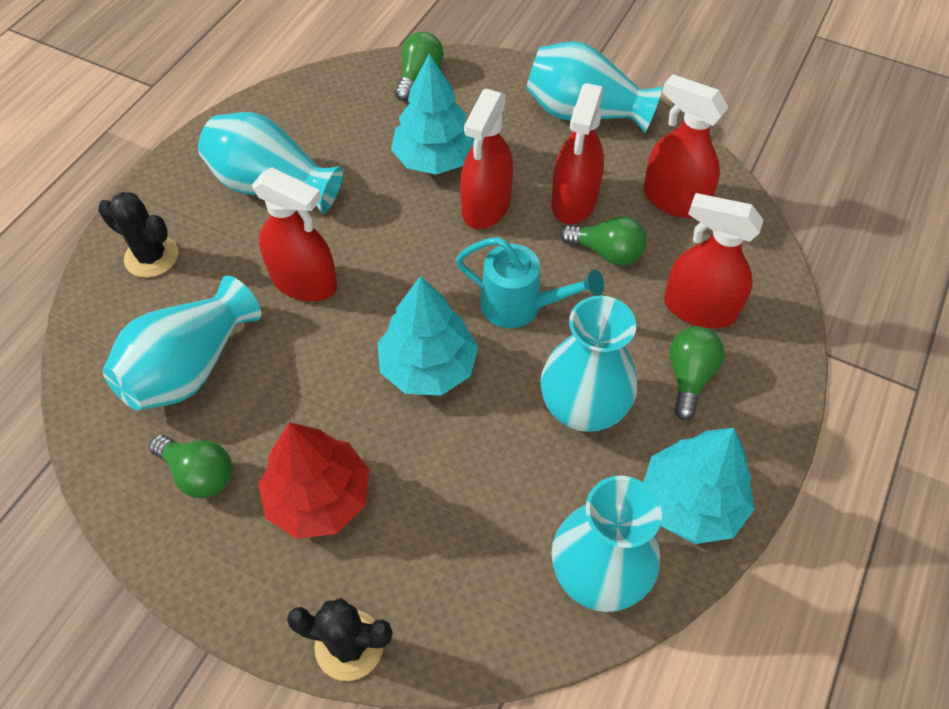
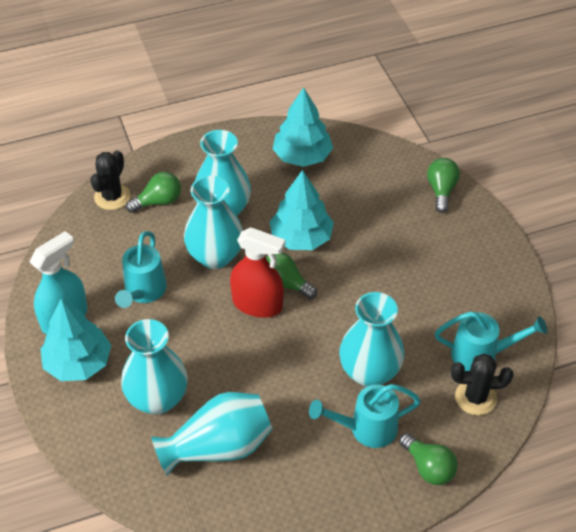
red spray bottle: [252,167,337,302] [460,88,513,229] [551,83,604,224] [644,74,729,218] [664,193,763,328] = 5 -> [230,227,285,318] = 1
red tree: [258,422,369,539] = 1 -> none = 0
turquoise spray bottle: none = 0 -> [29,231,87,334] = 1
turquoise watering can: [456,237,604,328] = 1 -> [115,231,167,308] [309,384,421,448] [435,311,547,371] = 3

